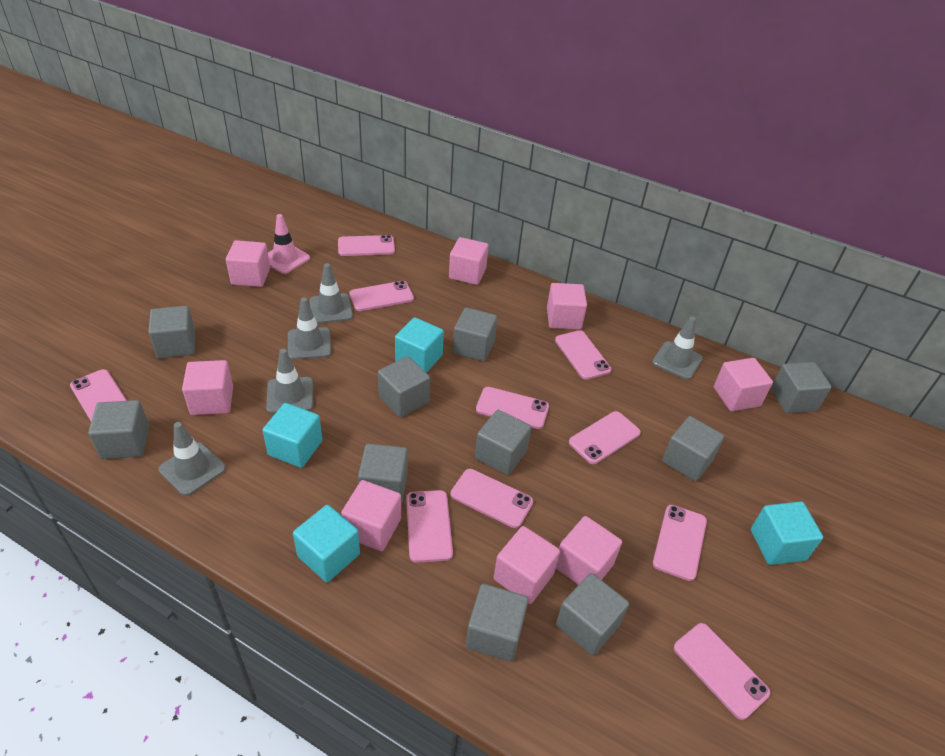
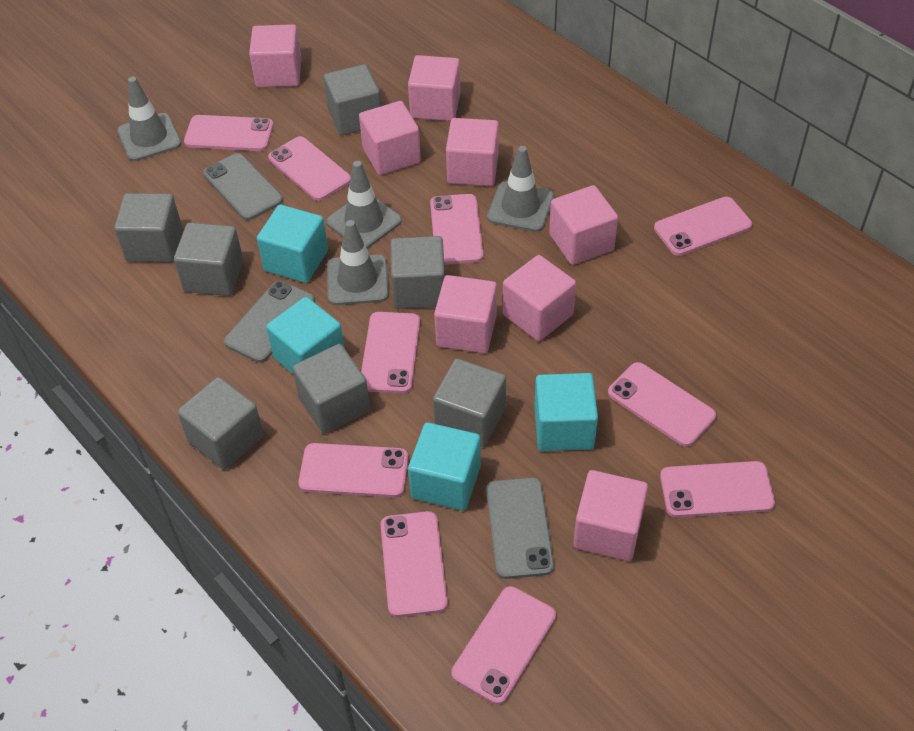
grey cube: [88,400,149,459] [148,306,196,359] [358,444,408,504] [378,356,430,418] [453,307,498,361] [466,584,529,662] [475,410,531,475] [556,573,629,656] [662,416,724,482] [771,362,832,413] = 10 -> [114,193,182,262] [174,223,243,296] [177,377,264,470] [292,344,370,434] [324,64,381,136] [391,236,445,309] [433,359,506,447] = 7
grey phone: none = 0 -> [203,153,283,220] [224,281,315,363] [486,477,554,579] = 3
grey traffic cone: [159,422,226,496] [266,349,313,414] [288,298,331,360] [309,263,353,324] [652,316,703,380] = 5 -> [117,77,182,161] [326,161,402,249] [327,220,389,305] [487,146,554,232] = 4
pink traffic cone: [268,214,310,274] = 1 -> none = 0

